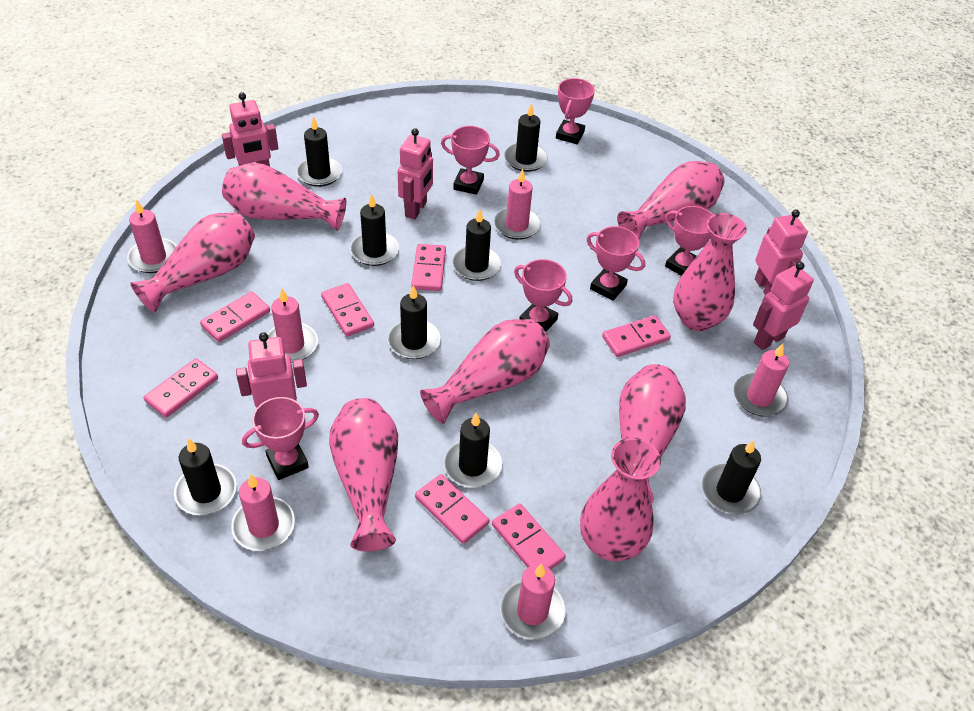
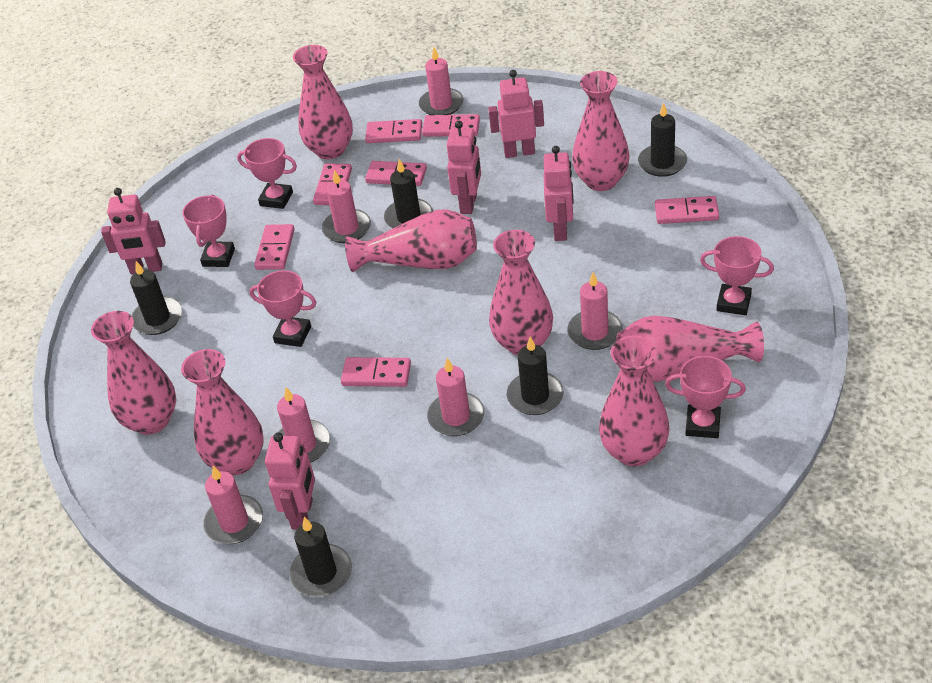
black candle: [174,439,236,515] [296,116,342,187] [350,193,399,266] [388,285,441,359] [444,412,502,488] [452,209,501,281] [504,103,548,172] [702,440,761,514] = 8 -> [130,261,182,335] [290,517,352,597] [384,159,433,228] [507,337,564,415] [638,102,687,177] = 5
pink trophy: [242,397,319,480] [441,126,500,195] [514,259,572,332] [556,78,595,144] [587,226,645,301] [665,206,714,276] = 6 -> [182,194,235,267] [237,138,297,209] [249,270,317,347] [665,356,746,438] [700,236,774,315] = 5

